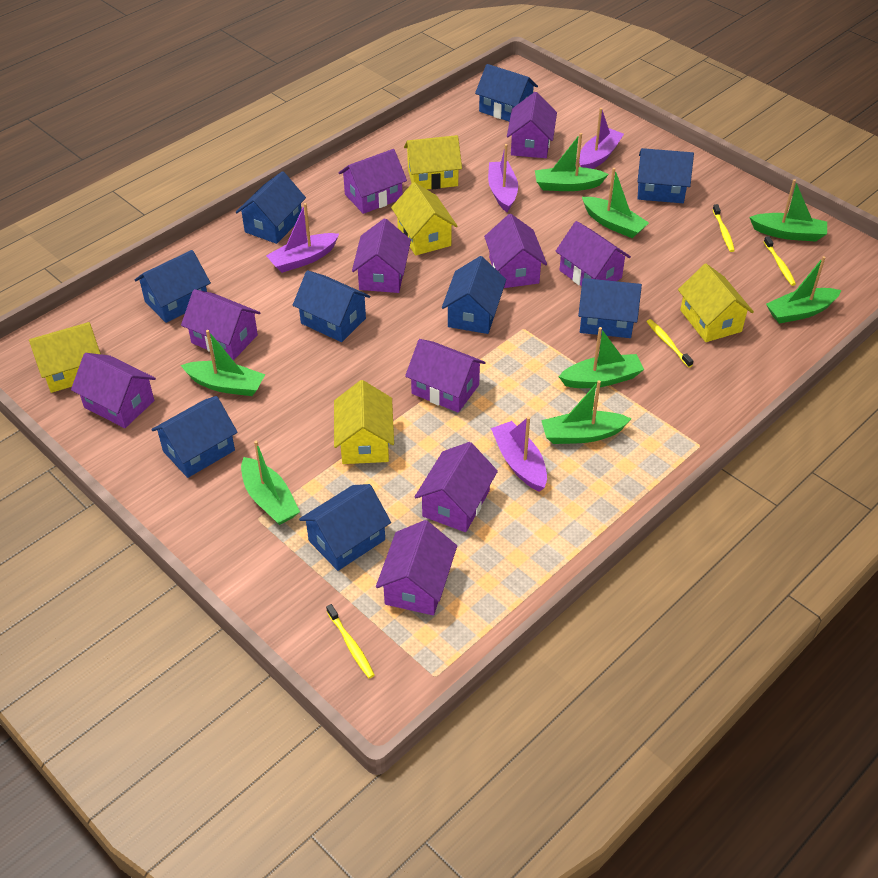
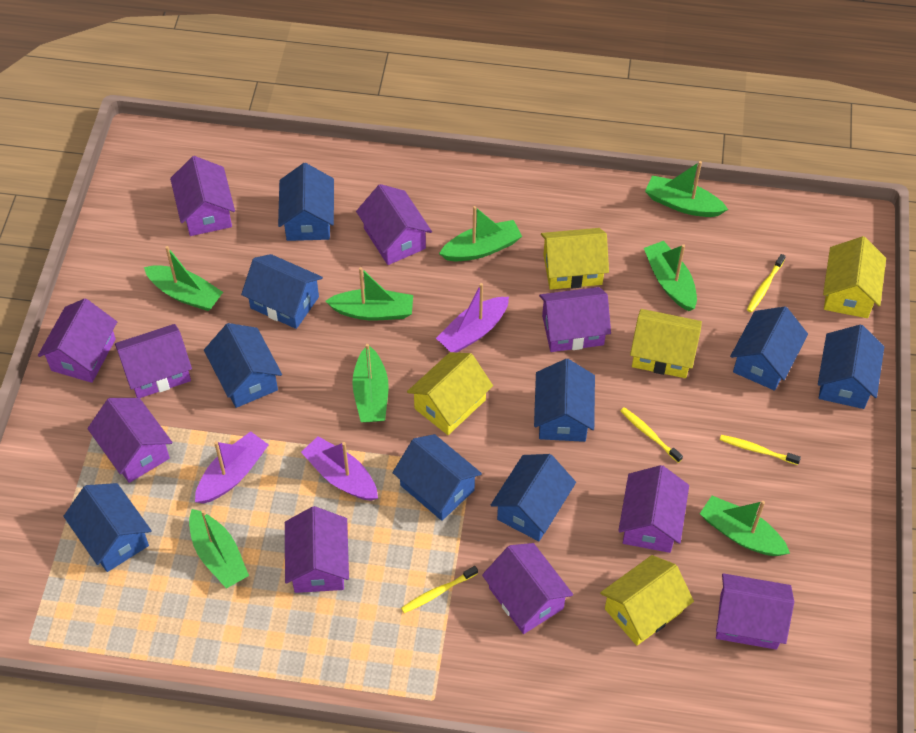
purple boat: [266,203,339,273] [488,144,518,212] [491,417,547,492] [579,108,624,169] = 4 -> [195,431,269,503] [301,436,378,501] [436,283,509,352] = 3

